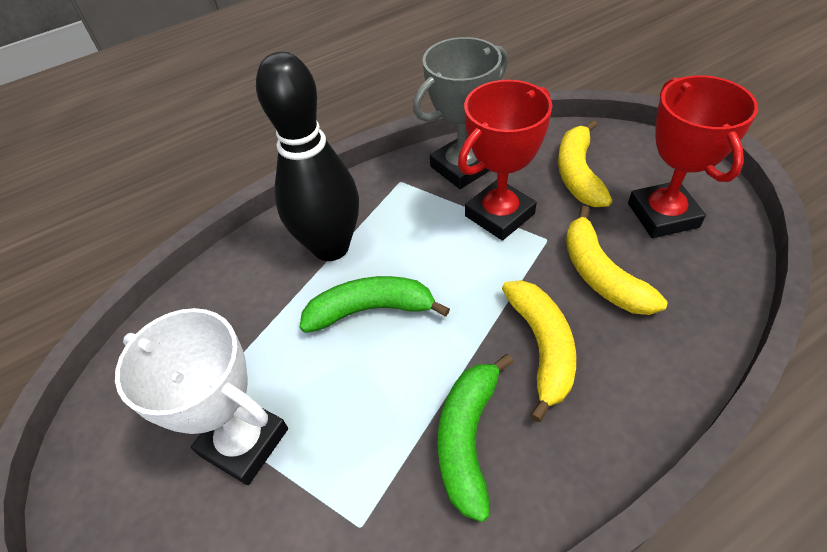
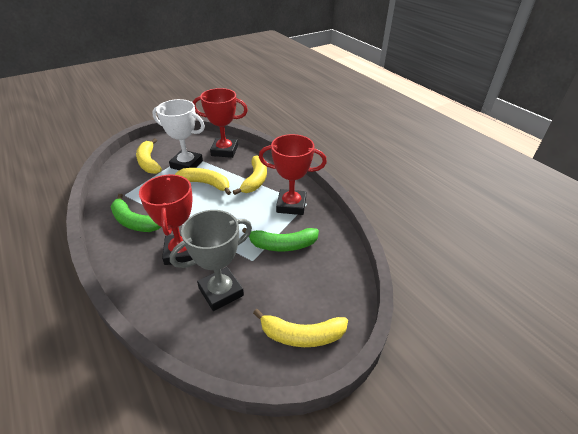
black bowling pin: [256,52,359,261] = 1 -> none = 0
red trophy: [458,80,552,241] [628,75,758,238] = 2 -> [139,174,193,265] [193,88,248,158] [259,134,327,215] = 3
yellow banana: [502,280,576,422] [558,120,612,207] [566,206,667,315] = 3 -> [136,138,162,174] [175,168,231,195] [233,156,267,195] [253,309,348,347] = 4

